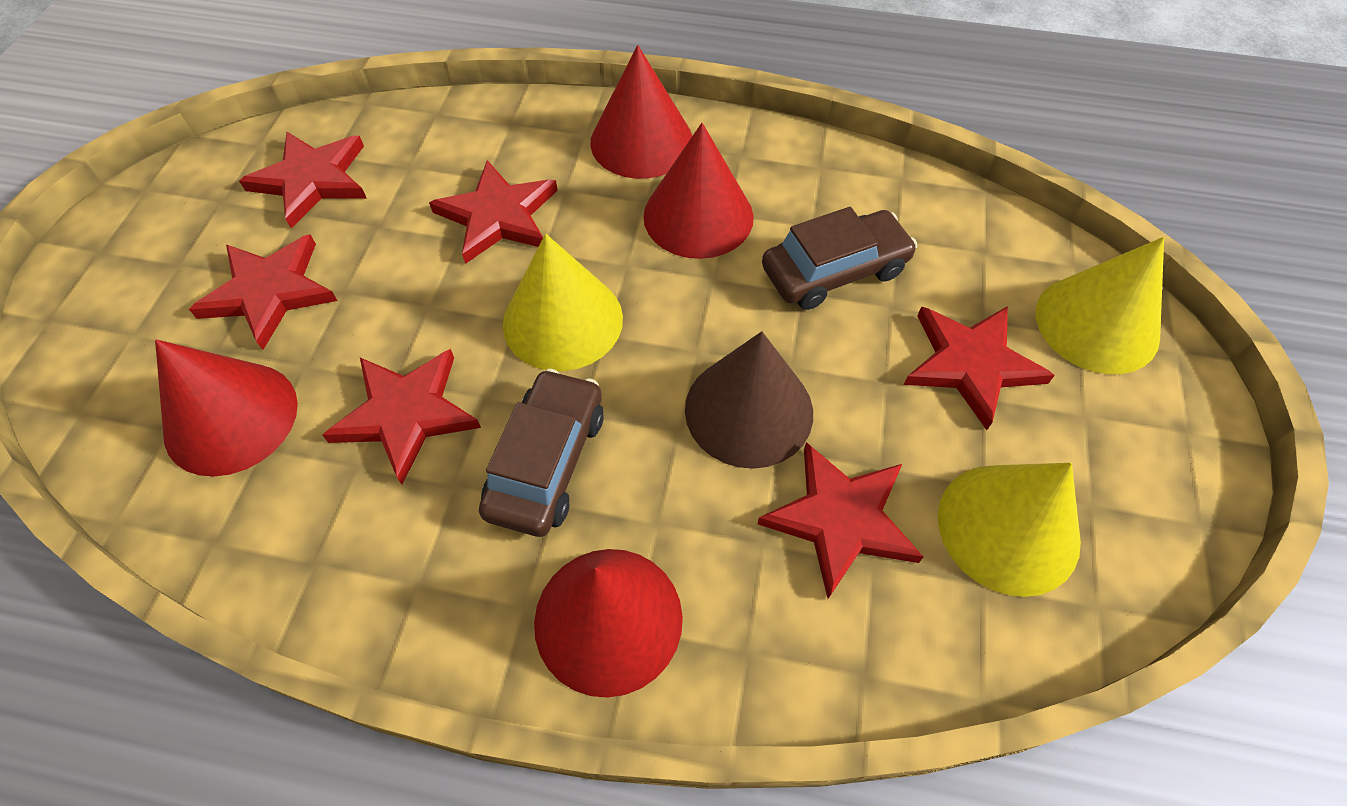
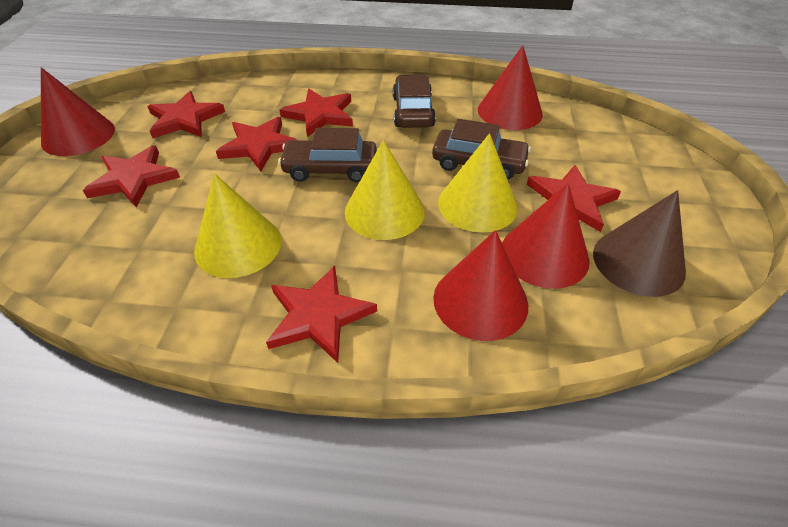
brown car: [479,369,604,537] [762,207,917,310] = 2 -> [278,128,377,182] [393,75,436,128] [432,119,531,180] = 3

